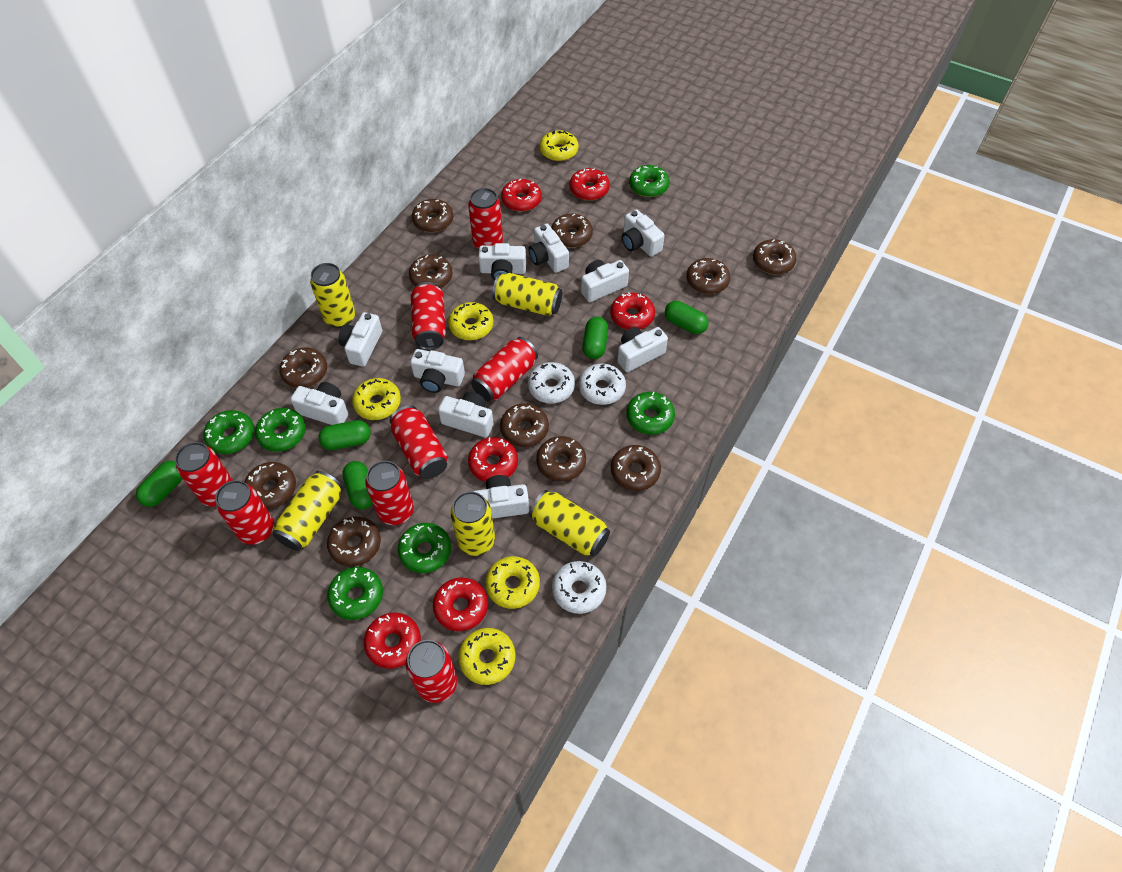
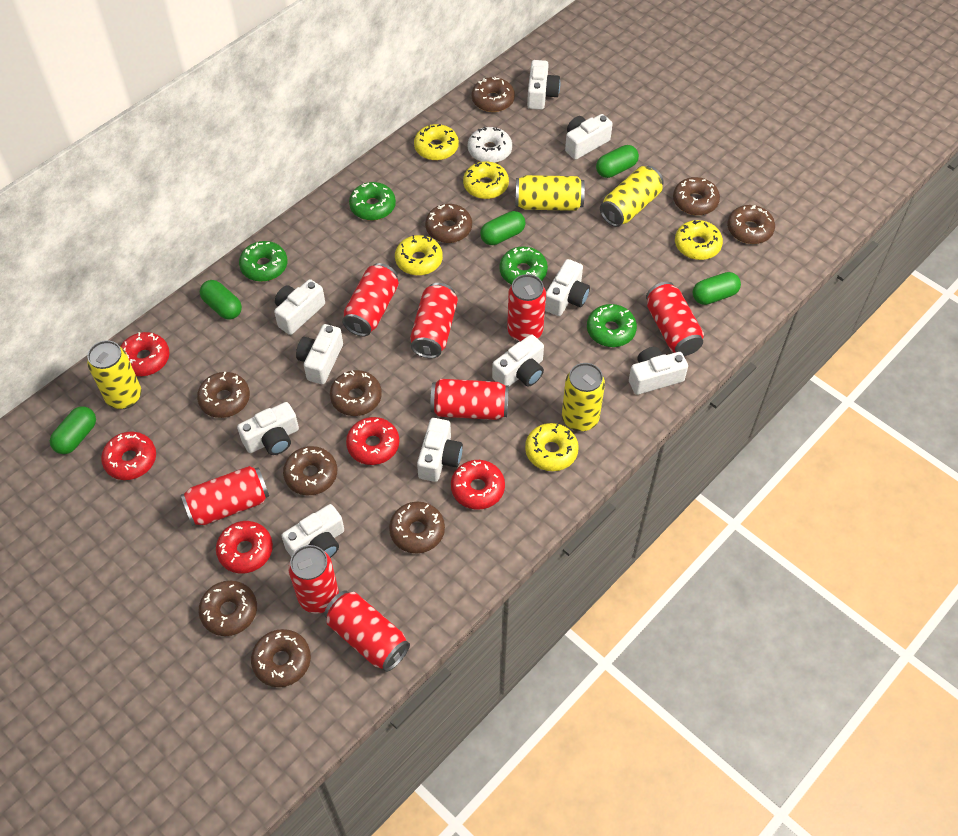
brown donut: [244,462,296,509] [279,347,327,388] [327,517,381,567] [409,255,453,288] [412,199,453,232] [500,403,549,447] [536,436,586,482] [551,213,593,248] [611,445,661,491] [686,258,730,294] [753,239,796,275] = 11 -> [197,372,250,418] [199,581,257,636] [251,629,311,687] [283,446,337,495] [330,370,382,416] [389,502,445,553] [425,204,472,243] [472,77,515,112] [673,177,720,215] [727,205,775,244] = 10
green donut: [203,410,254,454] [255,408,306,452] [327,567,383,620] [398,523,451,573] [626,392,675,435] [629,165,669,197] = 6 -> [239,241,288,282] [349,182,396,220] [499,246,548,284] [587,304,637,347] = 4
red donut: [364,613,421,669] [433,578,488,631] [468,437,518,482] [501,179,542,212] [569,168,610,201] [610,292,655,330] = 6 -> [101,431,156,480] [120,332,170,376] [216,521,273,573] [346,417,399,465] [451,460,505,510] = 5
white donut: [528,362,575,403] [552,561,606,614] [579,363,626,405] = 3 -> [468,127,512,163] = 1
yellow can: [273,471,343,551] [310,263,355,328] [450,491,495,556] [492,273,562,316] [529,490,610,556] = 5 -> [87,340,142,409] [515,175,585,211] [562,363,605,432] [600,166,664,227] = 4

